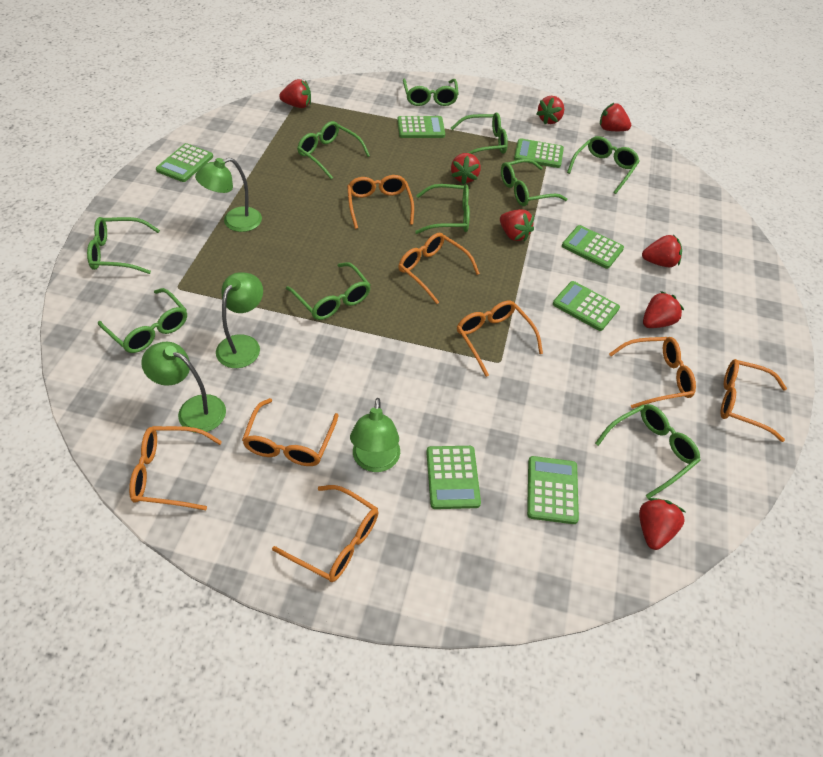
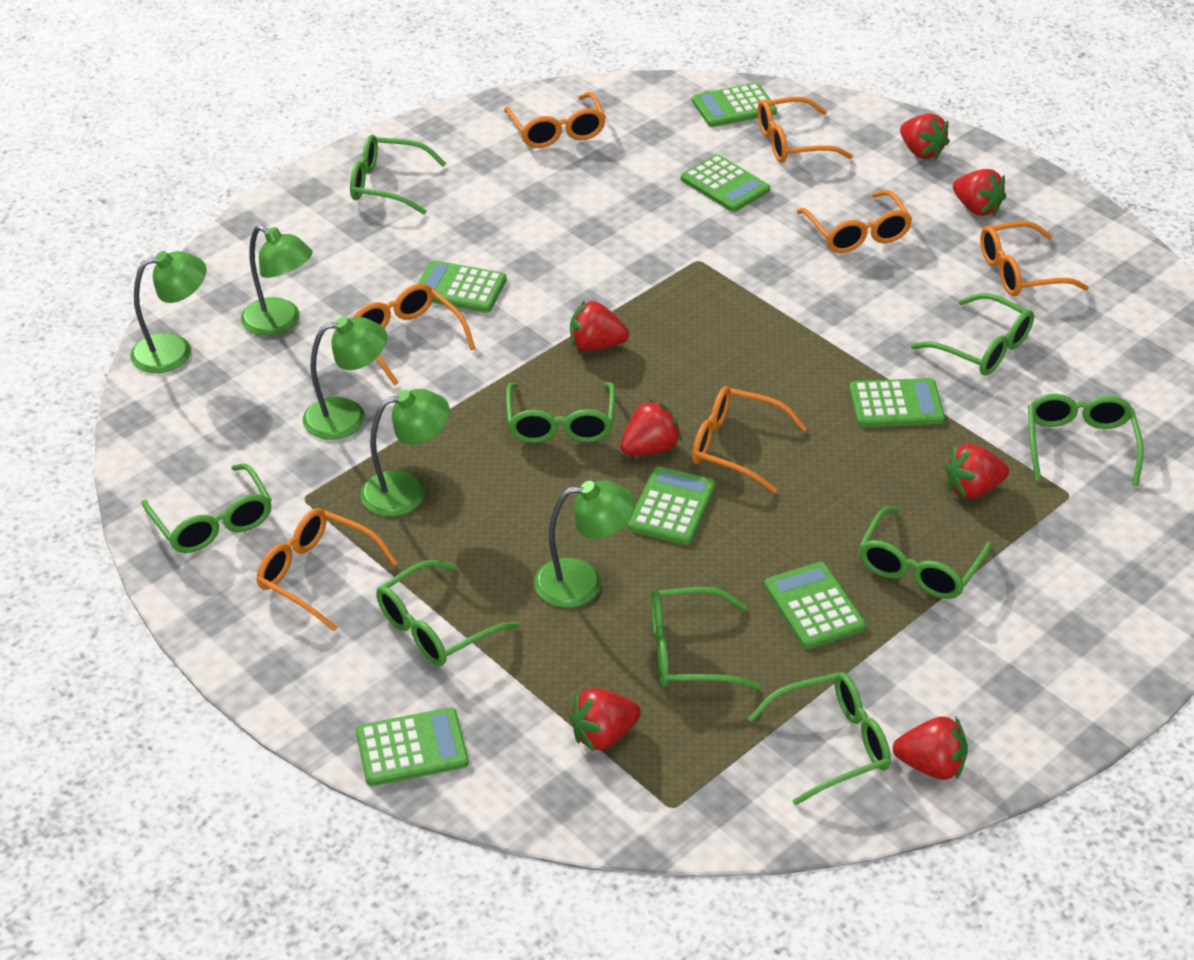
green glasses: [87,217,160,274] [98,288,187,353] [286,262,371,320] [297,121,370,179] [403,78,459,106] [415,184,470,234] [451,112,508,154] [501,159,567,206] [567,136,640,194] [595,404,701,499] = 10 -> [141,463,272,553] [350,135,446,214] [376,560,519,666] [506,382,615,443] [651,587,761,690] [748,672,891,806] [859,507,992,599] [911,293,1034,376] [1028,394,1144,485] = 9
green lamp: [141,342,226,433] [195,158,262,232] [216,272,263,368] [350,398,400,472] = 4 -> [130,251,206,373] [241,225,313,336] [303,316,387,440] [360,389,450,517] [534,480,635,608] = 5
orange glasses: [129,426,222,510] [242,398,339,466] [272,485,378,582] [347,175,414,229] [398,233,480,304] [457,301,543,377] [609,337,696,408] [720,359,787,442] = 8 -> [256,509,398,631] [353,284,476,385] [504,92,606,148] [692,386,807,493] [758,97,853,163] [796,190,912,253] [980,221,1089,296] = 7
red strawberry: [279,79,311,108] [451,153,480,185] [500,209,534,242] [536,96,564,124] [600,103,631,131] [639,498,685,550] [642,235,682,267] [643,291,684,328] = 8 -> [569,688,641,752] [570,300,629,351] [620,399,682,456] [893,716,968,780] [900,113,950,159] [945,444,1009,499] [953,169,1006,216] = 7

